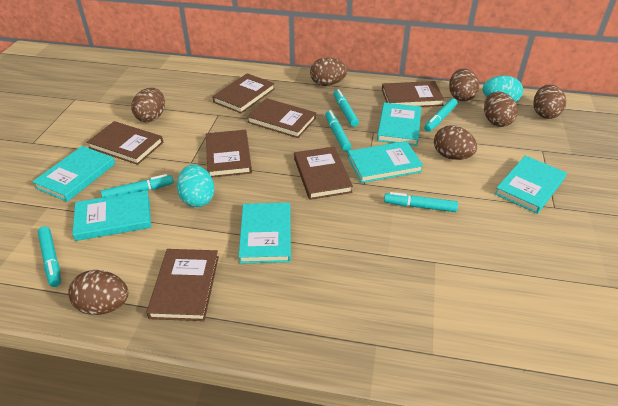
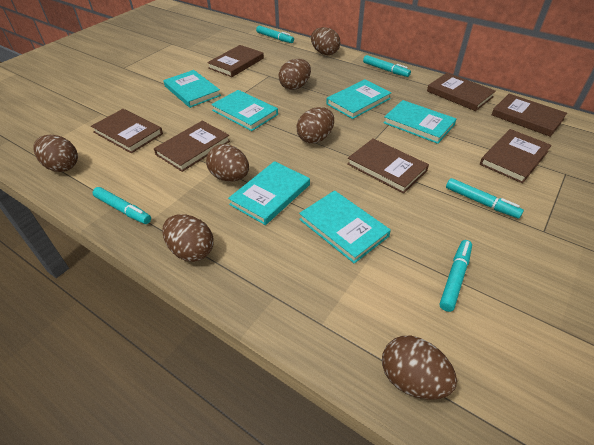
turquoise egg: [177,165,215,207] [483,76,523,102] = 2 -> none = 0
turquoise marker: [37,226,61,287] [101,174,174,198] [325,110,351,151] [334,89,359,127] [384,192,458,212] [424,98,458,132] = 6 -> [93,187,151,224] [256,25,294,43] [363,55,411,77] [440,240,472,312] [446,178,524,218] = 5

